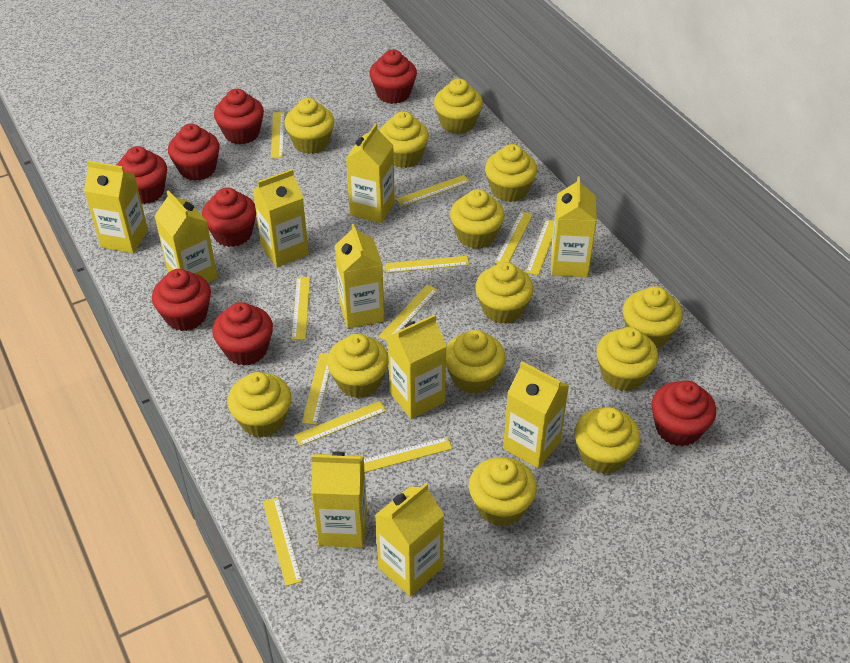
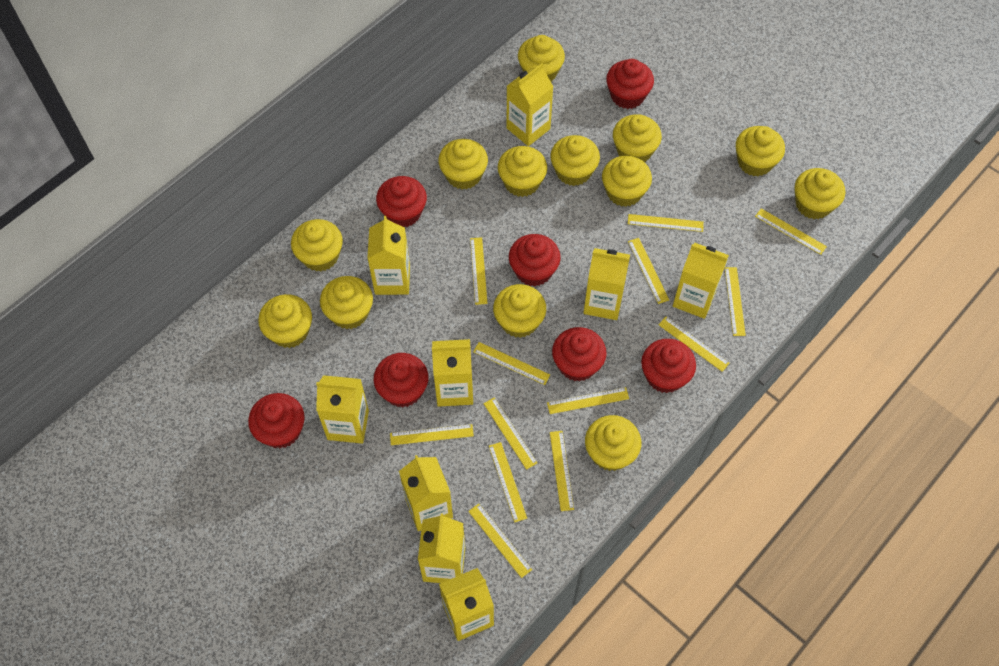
red cupcake: [117,146,167,204] [152,269,211,331] [168,124,220,181] [202,187,256,247] [212,302,273,366] [214,89,264,144] [369,50,417,104] [652,381,716,447] = 8 -> [248,393,305,449] [374,353,428,408] [376,176,427,227] [509,234,561,287] [552,327,607,382] [606,59,654,109] [641,339,696,393] = 7
yellow carton: [84,161,148,253] [154,190,218,283] [252,169,309,267] [311,452,367,548] [335,224,385,328] [346,123,395,223] [375,483,444,596] [387,314,447,419] [503,361,569,469] [551,176,597,277] = 10 -> [316,375,369,443] [367,216,410,295] [399,455,453,531] [418,514,465,583] [432,339,473,407] [439,568,494,641] [506,63,554,146] [583,248,630,320] [673,243,729,319] = 9
yellow ruler: [263,497,302,586] [271,112,284,158] [292,277,310,340] [294,401,386,446] [302,353,330,425] [364,437,452,472] [378,285,438,342] [385,256,469,273] [396,175,470,206] [495,211,533,264] [526,219,554,275] = 11 -> [390,424,474,445] [468,504,532,578] [470,237,488,305] [473,342,550,385] [483,397,537,470] [489,442,527,522] [547,387,629,414] [550,431,574,511] [628,214,704,232] [628,238,669,304] [658,317,730,372] [725,267,746,336] [755,208,827,255] = 13

